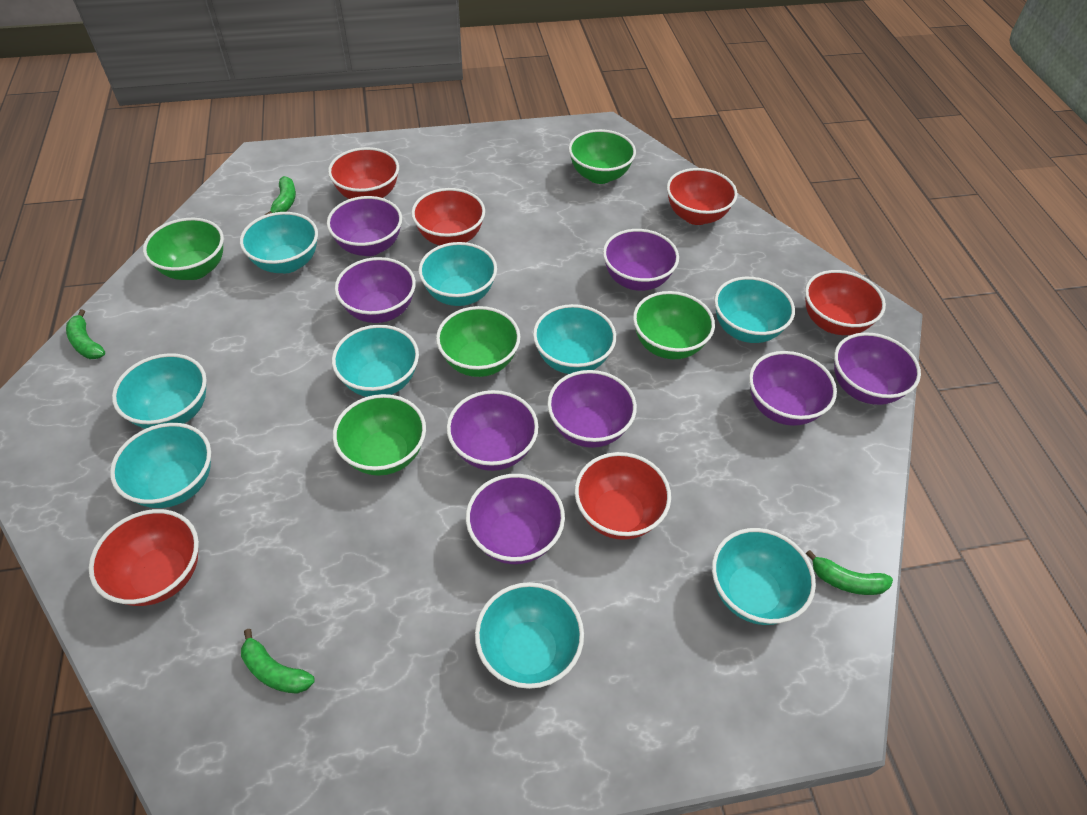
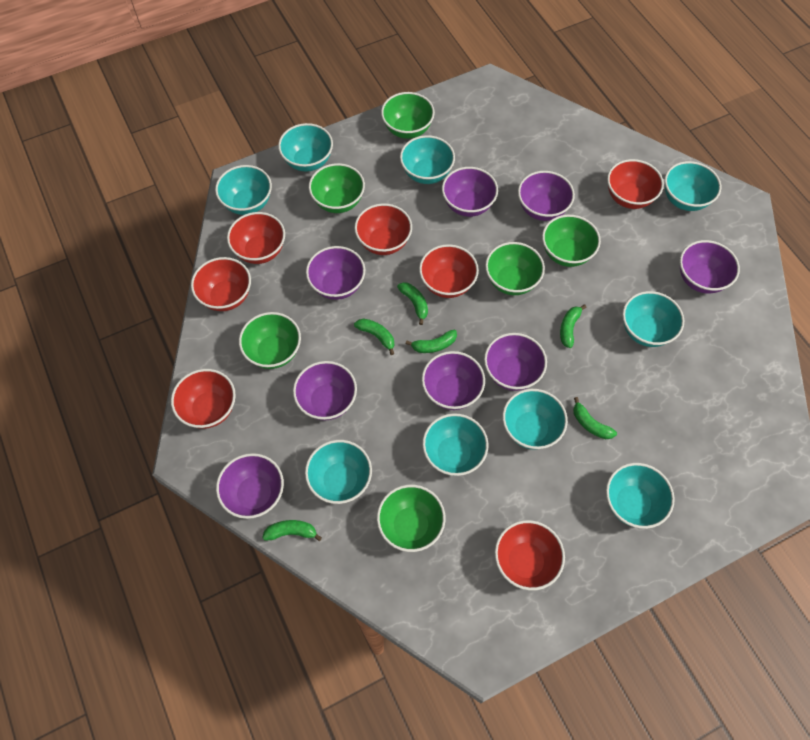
green banana: [66,310,105,359] [241,629,315,694] [265,176,296,215] [806,550,893,595] = 4 -> [262,520,322,541] [354,318,394,355] [397,282,428,325] [406,330,457,353] [560,305,587,348] [573,397,617,439] = 6
green bowl: [143,218,224,280] [333,394,426,476] [436,306,520,377] [569,129,636,184] [633,291,715,359] = 5 -> [239,312,301,369] [309,163,365,213] [377,485,446,552] [381,92,435,139] [485,242,545,295] [542,215,601,267] = 6
red bowl: [89,509,199,606] [328,147,399,199] [411,188,485,246] [575,452,671,540] [667,168,738,225] [805,270,886,335] = 6 -> [171,369,236,429] [191,257,251,311] [227,212,285,264] [354,203,412,255] [419,244,479,298] [495,520,565,591] [607,159,664,209] = 7

